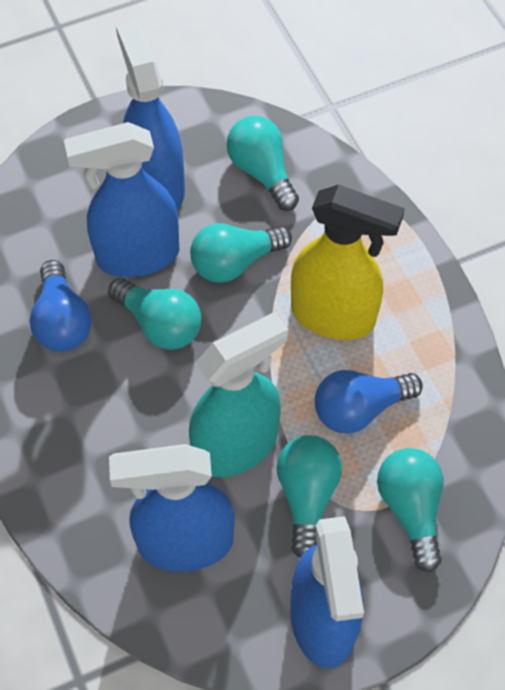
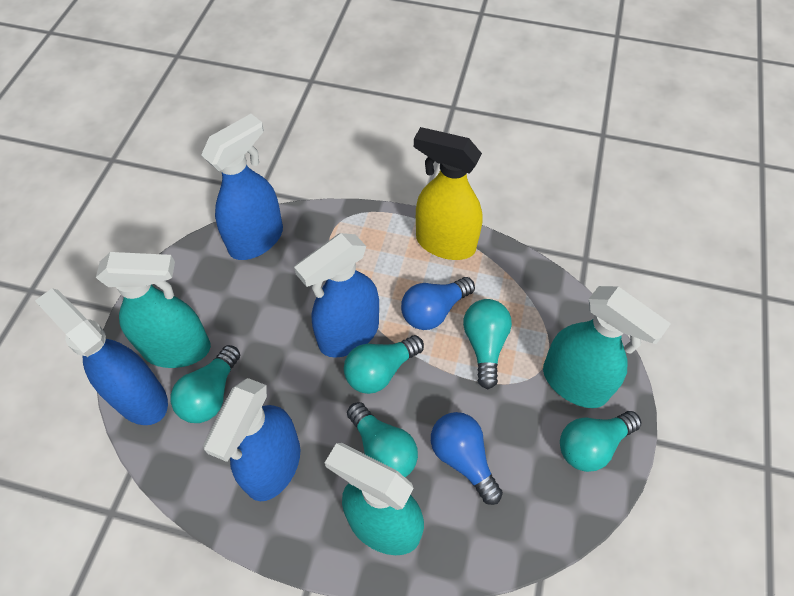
turquoise spray bottle: [189,312,289,477] = 1 -> [96,252,211,368] [325,443,424,555] [543,286,671,408] = 3

